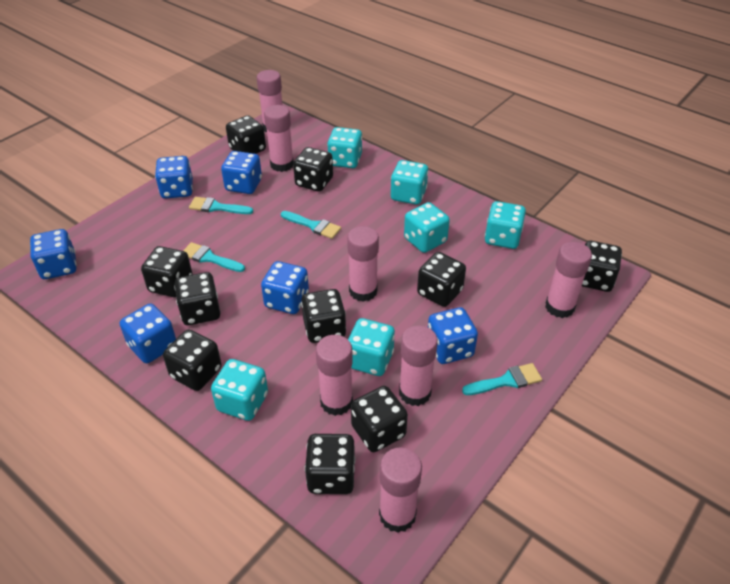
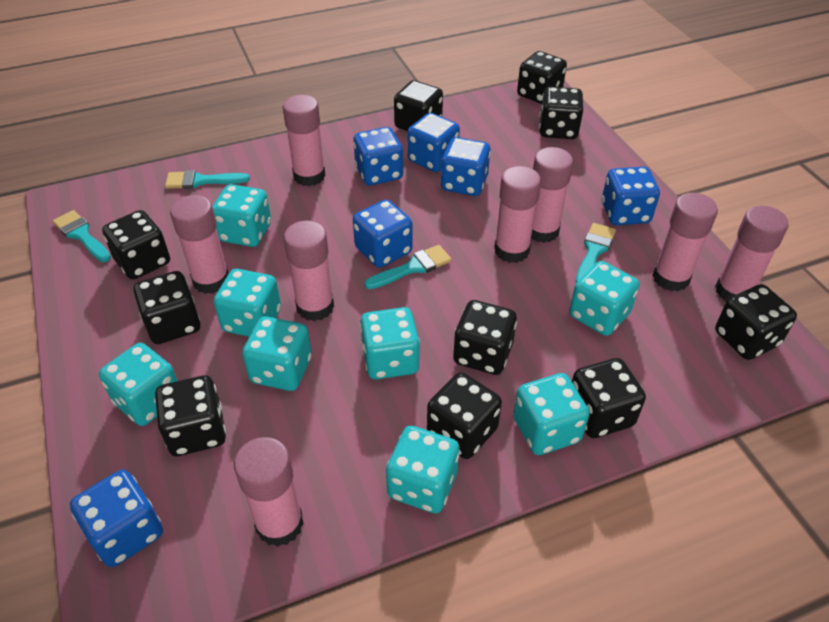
pink glue stick: [257,70,282,132] [264,105,294,172] [316,335,353,416] [347,226,379,302] [379,447,422,533] [399,325,438,406] [545,242,592,318] = 7 -> [170,195,229,294] [234,437,304,547] [283,95,326,186] [284,221,334,321] [494,166,541,263] [531,147,573,243] [652,193,718,291] [715,206,788,302] = 8
turquoise dice: [211,359,268,421] [327,127,362,168] [348,318,395,376] [391,160,428,205] [404,202,450,253] [485,201,526,249] = 6 -> [99,343,177,426] [212,184,271,247] [214,269,281,337] [242,316,312,391] [360,307,420,380] [386,426,459,514] [513,373,590,455] [569,261,640,336] = 8

